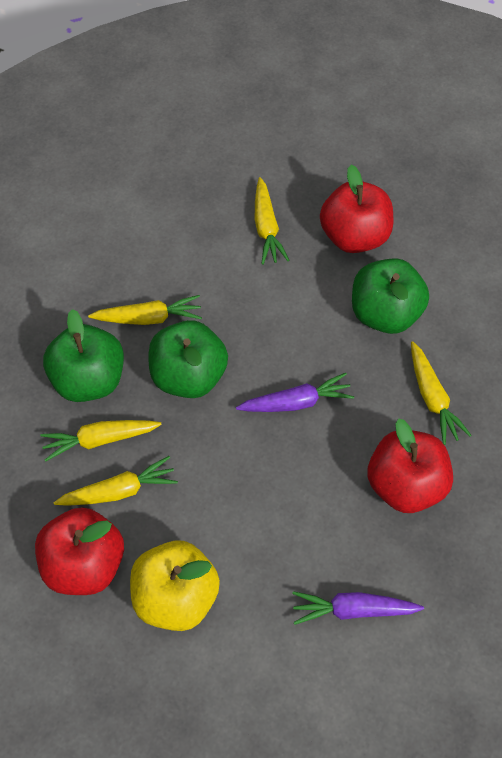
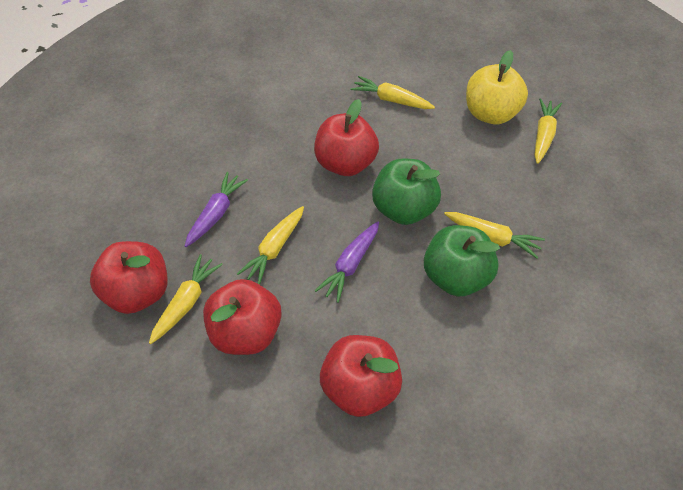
green apple: [43,309,124,402] [148,320,228,398] [352,258,429,334] = 3 -> [372,159,441,225] [424,225,500,296] = 2
red apple: [35,507,124,595] [320,165,393,253] [367,418,453,513] = 3 -> [90,241,167,314] [203,279,282,355] [314,99,379,176] [320,335,402,417] = 4

